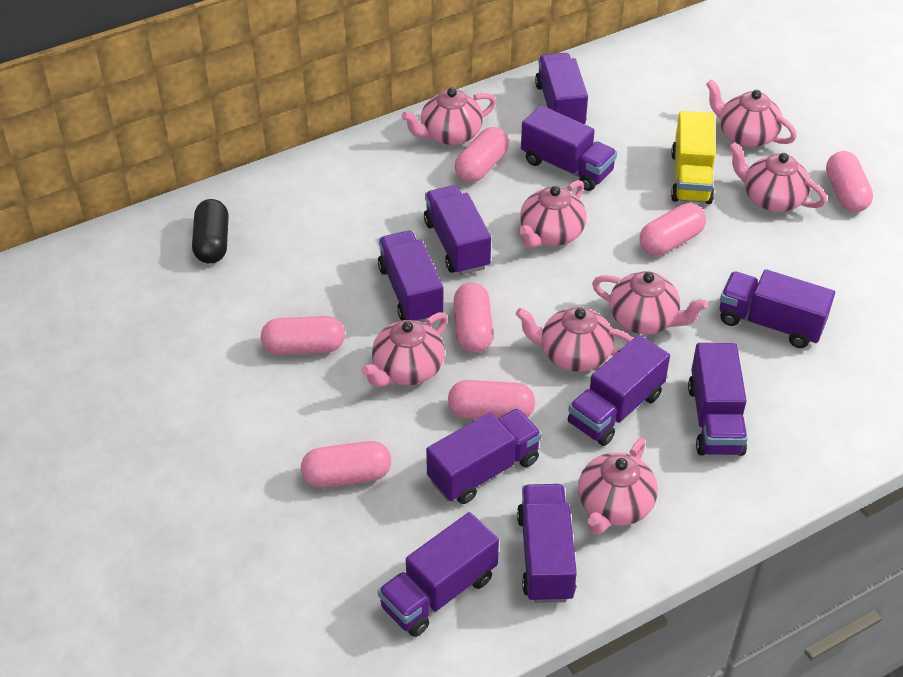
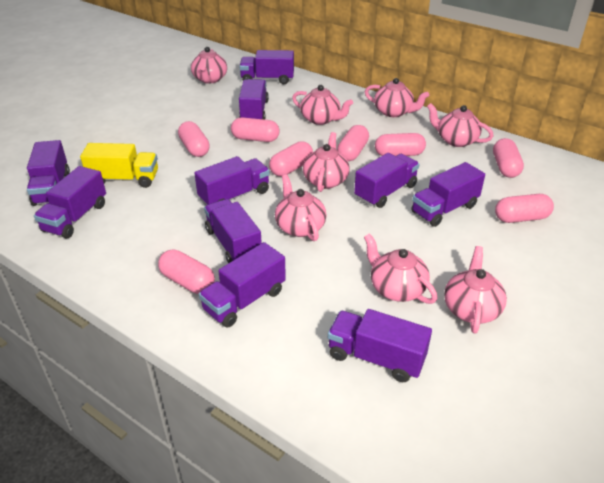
black capsule: [192,199,229,264] = 1 -> none = 0
pink capsule: [261,316,345,355] [301,441,391,488] [448,380,535,419] [454,283,493,353] [455,127,509,183] [640,203,706,256] [826,151,873,212] = 7 -> [158,249,215,294] [178,121,210,157] [231,118,280,142] [269,141,313,176] [337,125,369,161] [375,133,426,156] [493,138,524,178] [495,194,554,223] = 8

